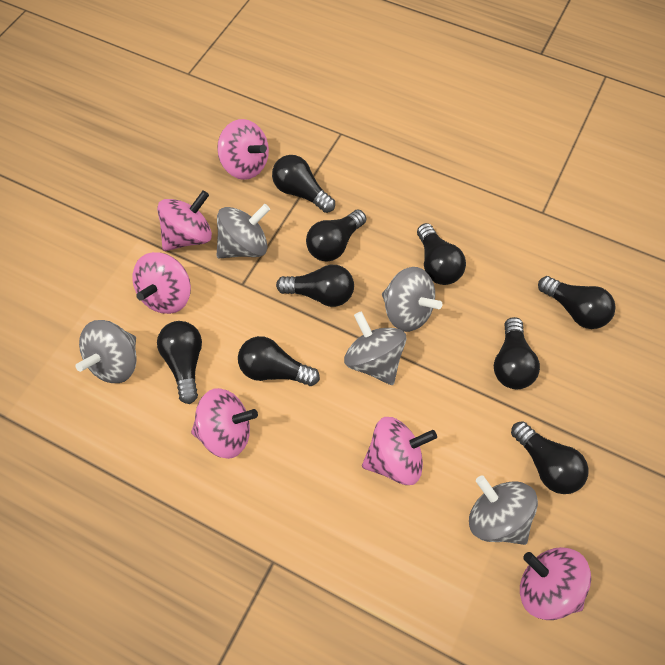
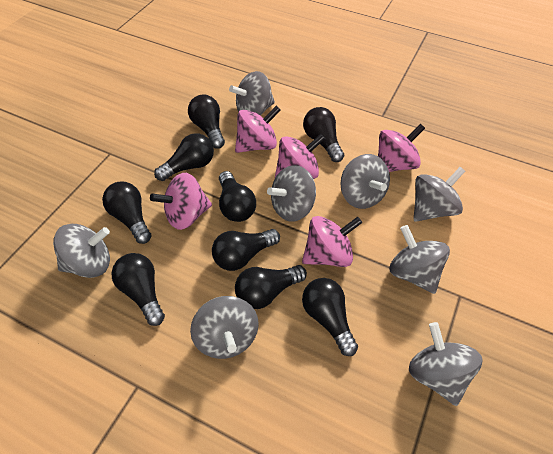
grey spinning top: [76,320,137,383] [216,204,270,258] [344,311,406,385] [382,267,442,332] [469,476,538,545] = 5 -> [53,224,110,278] [190,296,259,359] [229,71,275,115] [267,165,316,222] [341,154,390,209] [389,225,450,294] [409,322,483,406] [413,167,465,222] = 8
pink spinning top: [132,252,191,314] [157,190,212,251] [191,388,258,459] [217,119,269,180] [362,417,437,485] [520,547,591,620] = 6 -> [150,173,212,230] [235,106,281,153] [275,134,325,179] [302,216,362,267] [378,124,425,172] = 5

